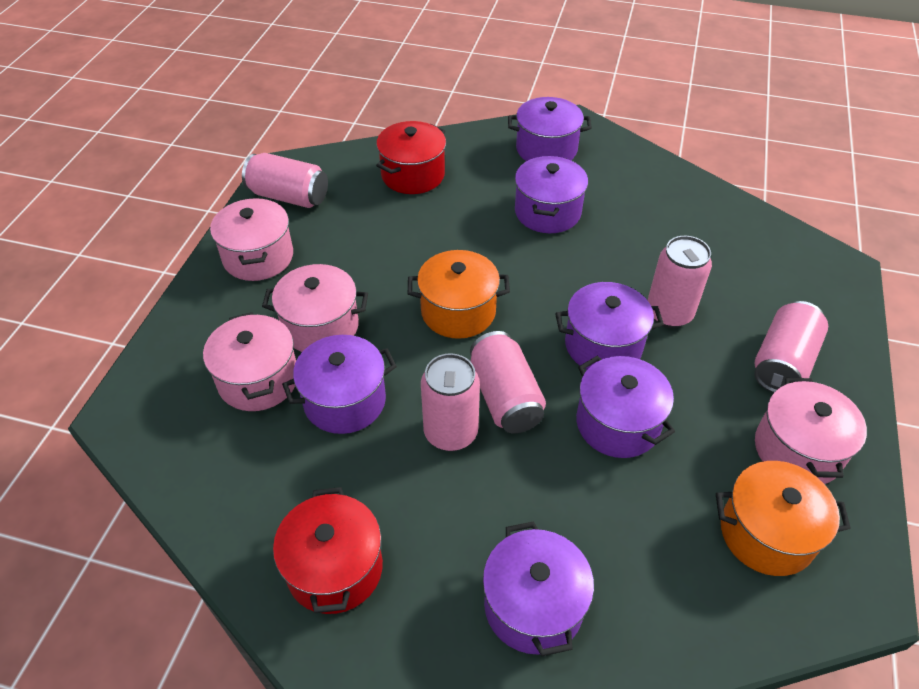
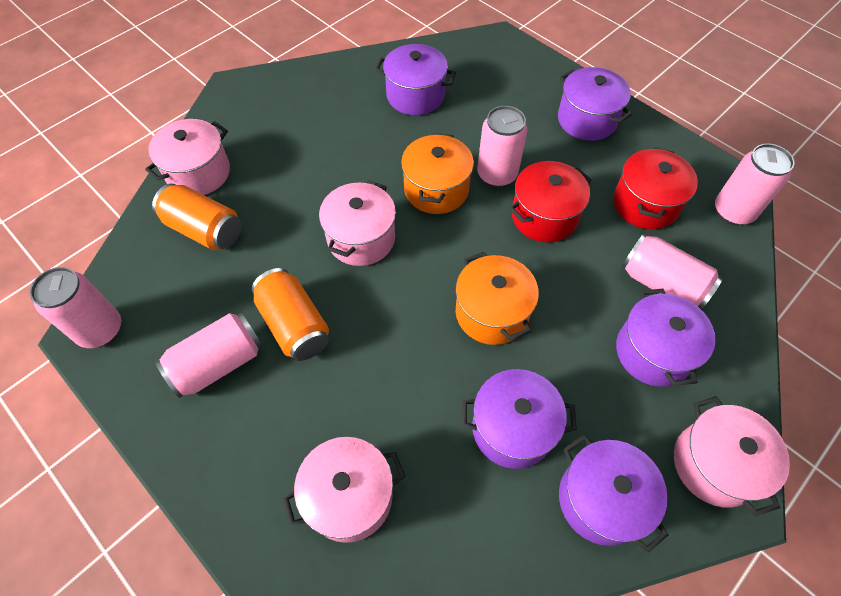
orange can: none = 0 -> [152,184,241,250] [252,268,329,361] = 2
purple pot: [282,335,397,434] [483,521,594,656] [508,97,592,161] [515,156,588,233] [555,282,664,370] [576,356,675,458] = 6 -> [375,44,456,115] [462,369,577,469] [558,67,632,141] [559,435,669,552] [616,289,716,387] = 5

